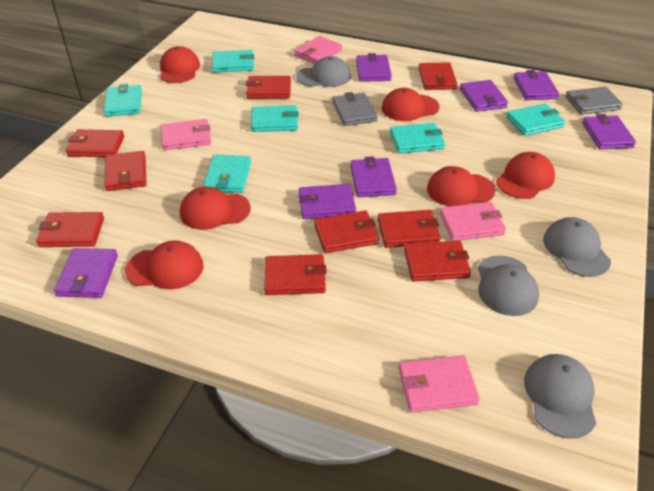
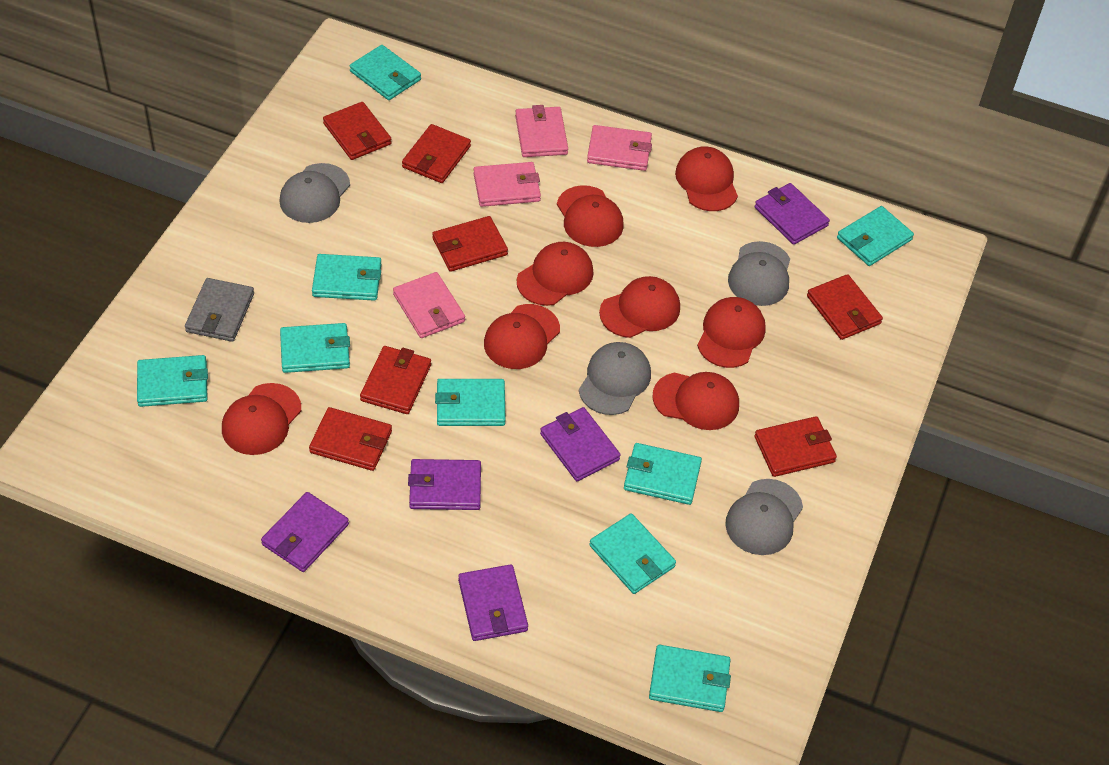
grey wallet: [332,92,378,126] [565,87,623,115] = 2 -> [185,278,254,342] = 1
purple wallet: [54,248,118,298] [298,184,356,219] [350,156,397,197] [356,53,392,82] [460,80,508,112] [514,70,559,100] [582,114,636,149] = 7 -> [261,492,349,572] [408,459,481,510] [458,564,528,641] [540,407,621,481] [755,183,830,245] = 5
red cap: [125,240,203,289] [160,46,200,83] [180,187,251,230] [382,88,439,121] [427,166,495,206] [496,152,555,199] = 6 -> [222,383,301,455] [484,304,560,369] [517,242,594,306] [557,185,624,247] [599,276,680,338] [652,372,739,430] [675,146,738,211] [697,297,766,368] = 8
red wallet: [36,212,104,247] [66,129,124,157] [104,151,147,191] [246,76,291,99] [264,254,327,295] [314,211,379,253] [378,210,441,248] [404,241,471,281] [419,62,457,90] = 9 -> [309,407,392,471] [323,102,392,160] [360,346,431,414] [402,124,471,183] [432,216,508,272] [754,416,837,477] [807,274,883,340] = 7
turquoise wallet: [104,84,142,117] [203,154,251,193] [212,50,254,73] [251,105,299,132] [390,123,445,153] [506,104,565,136] = 6 -> [137,355,208,407] [280,323,350,373] [312,254,381,301] [350,45,421,100] [435,379,506,426] [589,513,676,594] [624,443,702,505] [649,645,731,712] [837,206,914,266] = 9

